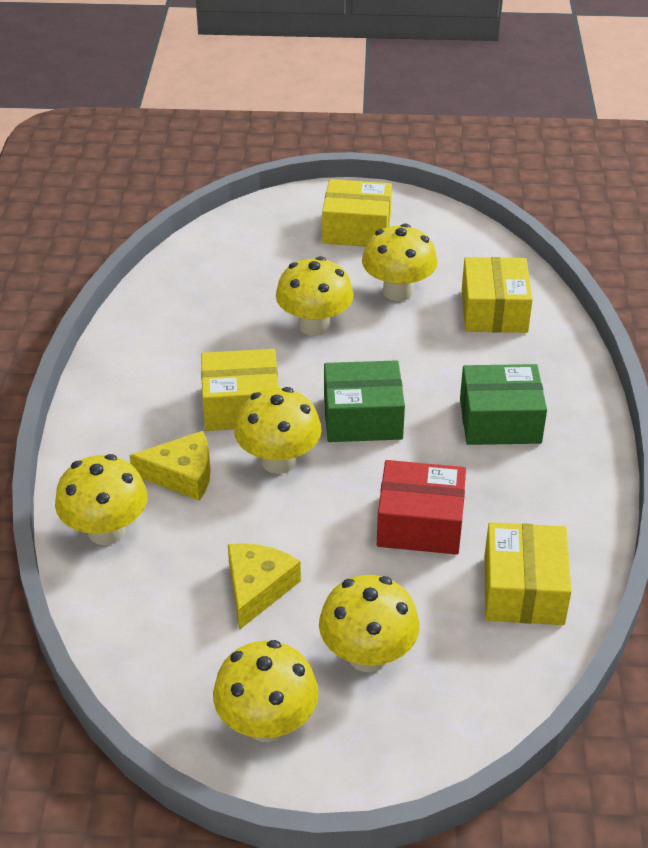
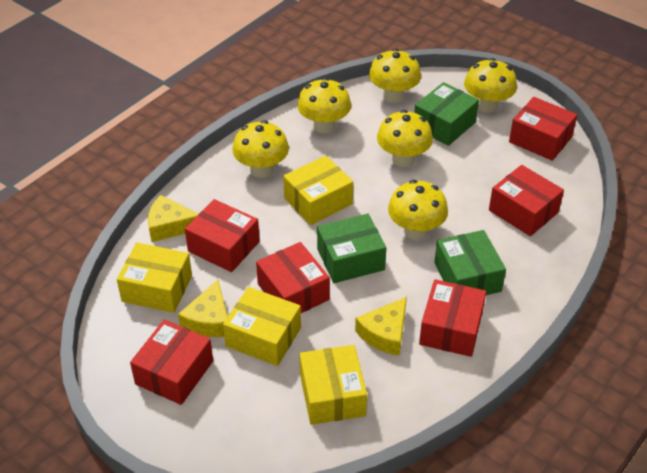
green box: [324,360,405,442] [460,364,547,445] = 2 -> [317,214,386,283] [414,82,479,146] [434,230,506,295] = 3
red box: [377,460,466,555] = 1 -> [130,319,213,405] [185,199,260,272] [256,242,330,313] [419,279,486,357] [489,165,564,236] [509,97,577,161] = 6
yellow cheese: [129,431,211,501] [228,543,301,630] = 2 -> [148,195,198,242] [178,280,228,337] [355,297,407,356] = 3

